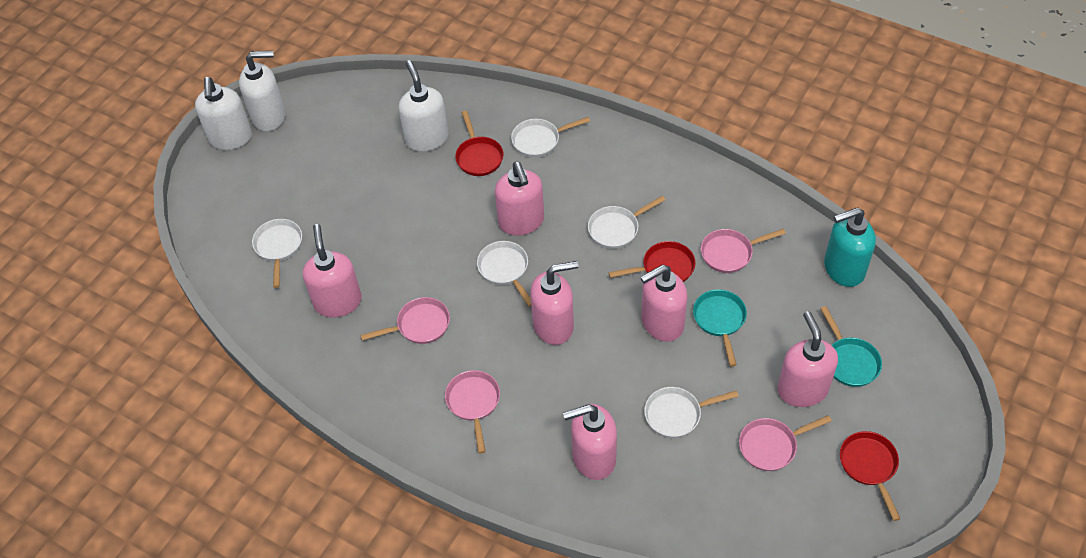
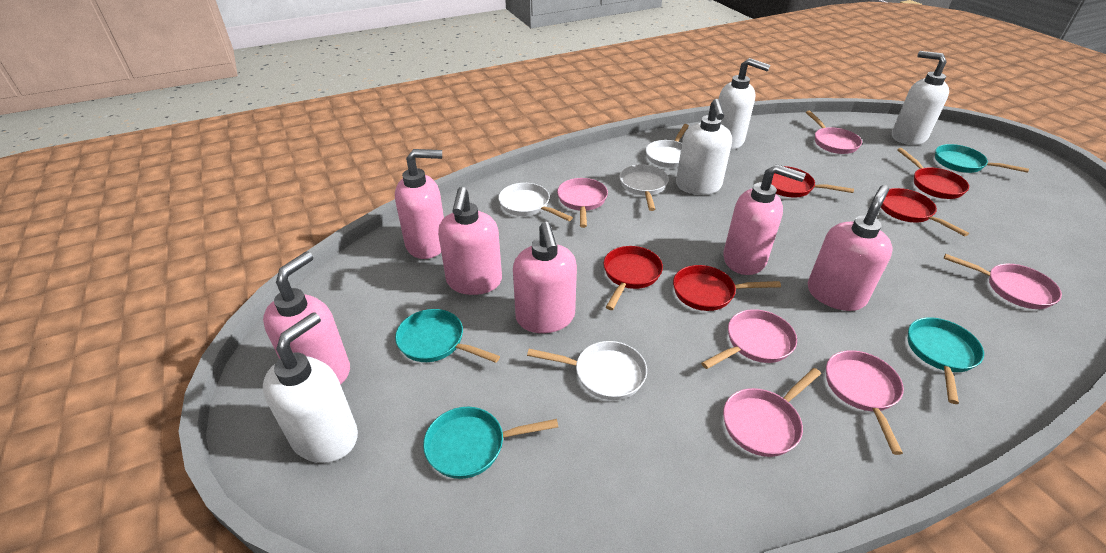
pink pan: [360,297,450,344] [445,370,500,453] [701,229,786,273] [739,415,832,471] = 4 -> [557,178,608,228] [701,309,797,369] [723,368,821,457] [806,111,862,154] [826,350,904,455] [944,254,1062,309] = 6
red pan: [455,111,503,176] [609,241,695,282] [840,431,900,521] = 3 -> [603,246,663,310] [673,265,781,311] [771,166,854,197] [881,188,969,236] [897,148,969,199] = 5
turquoise pan: [693,289,747,366] [820,306,882,387] = 2 -> [395,309,500,363] [423,407,558,479] [908,317,984,404] [935,144,1029,173] = 4
turquoise soap dispenser: [824,207,876,287] = 1 -> none = 0
white pan: [252,219,302,288] [477,241,531,307] [511,117,590,158] [588,196,665,249] [644,387,739,438] = 5 -> [498,183,573,221] [527,341,647,400] [620,164,669,211] [646,124,689,168] = 4
white soap dispenser: [195,77,252,150] [239,51,285,132] [399,60,448,152] = 3 -> [263,312,358,463] [676,99,732,195] [719,58,770,150] [892,51,949,145] = 4

